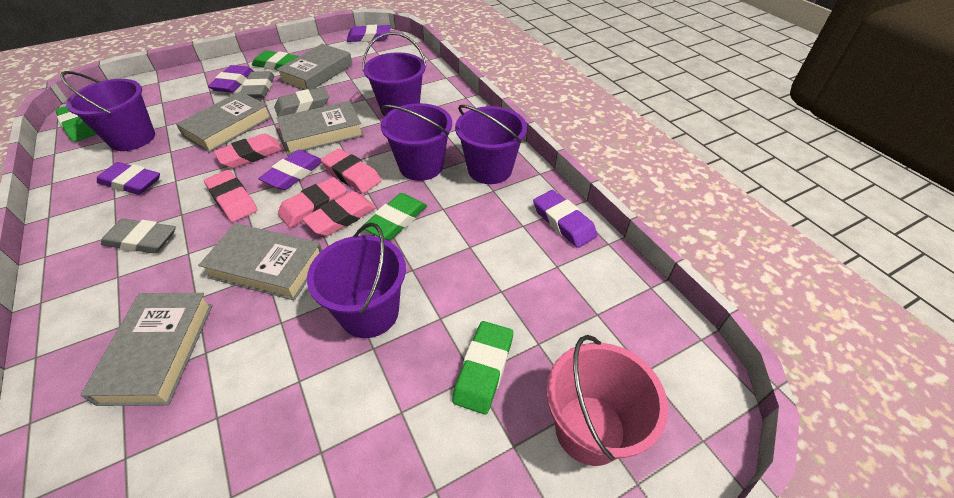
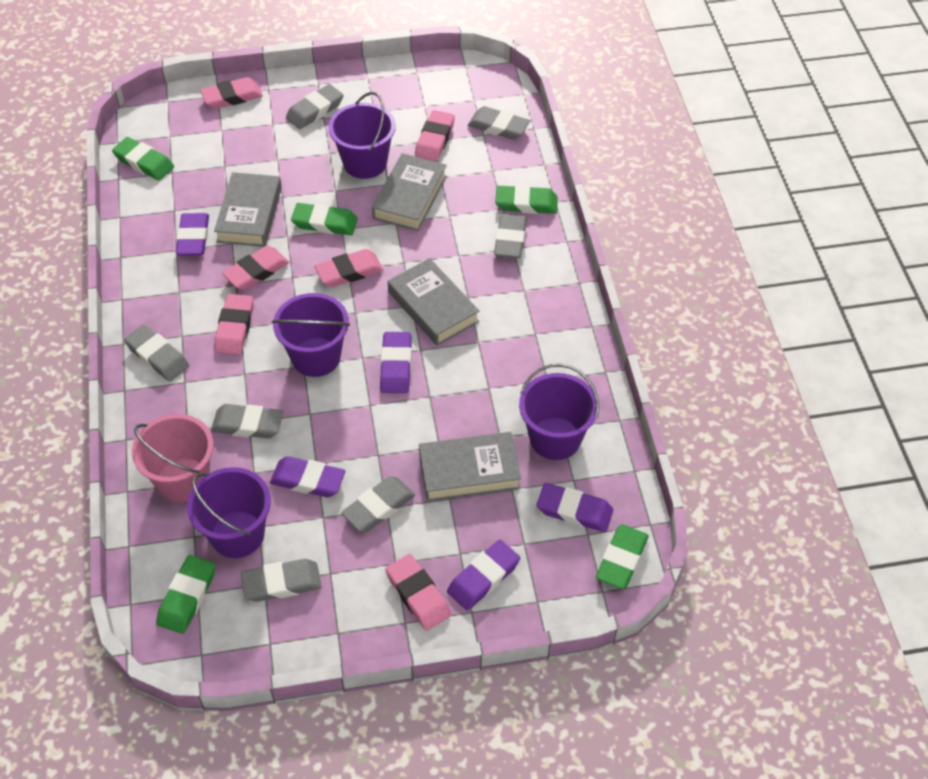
green eraser: [55,106,97,142] [252,50,299,70] [362,193,427,240] [452,321,513,414] = 4 -> [112,137,174,181] [156,555,215,634] [291,203,358,235] [495,185,558,214] [596,524,649,589] = 5
grey book: [81,293,213,406] [176,92,272,153] [198,223,322,301] [276,44,353,90] [277,101,364,155] = 5 -> [214,172,282,247] [372,153,447,231] [388,258,480,346] [419,432,521,502] = 4
grey eraser: [101,219,176,253] [240,71,274,98] [274,87,329,117] = 3 -> [124,324,189,382] [211,404,284,439] [241,559,322,602] [286,84,344,129] [341,476,415,532] [468,106,530,140] [494,214,527,258] = 7
pink eraser: [204,170,258,222] [214,134,283,168] [278,177,347,228] [302,191,376,236] [321,149,381,193] = 5 -> [200,77,263,109] [214,294,254,355] [222,246,289,290] [315,249,383,287] [385,554,451,631] [415,110,455,161] = 6
purple bucket: [60,71,155,151] [307,222,406,338] [362,32,426,116] [381,103,452,181] [455,105,527,184] = 5 -> [187,467,271,558] [272,293,350,377] [328,92,396,179] [519,363,599,460] = 4

